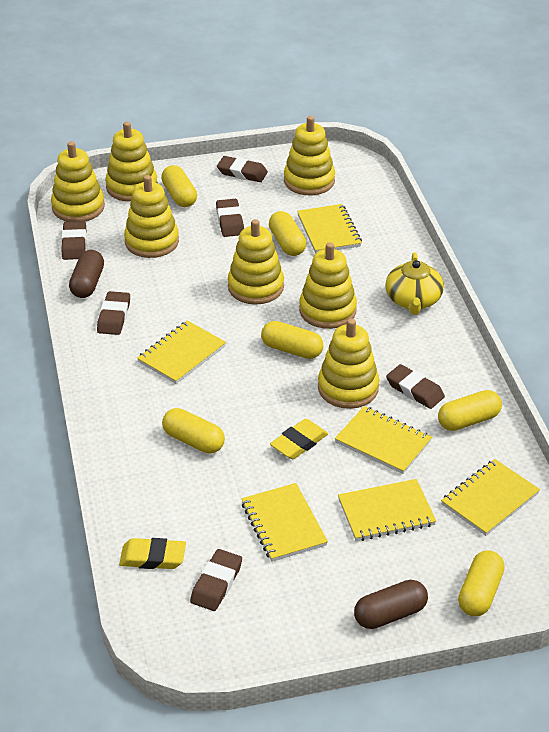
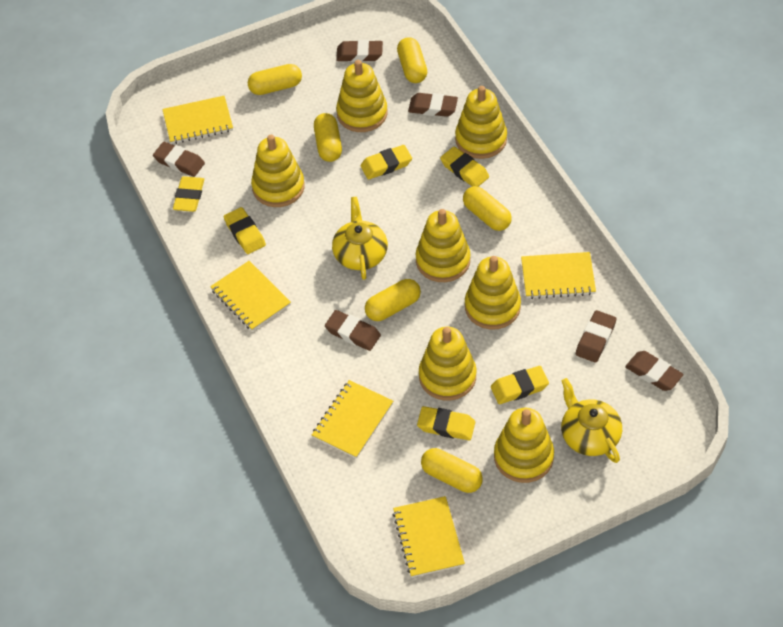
brown capsule: [69,250,104,298] [354,580,428,629] = 2 -> none = 0
yellow eraser: [119,538,186,569] [270,419,328,459] = 2 -> [173,176,204,212] [224,207,266,254] [360,145,412,180] [417,406,475,440] [440,146,489,187] [491,366,549,404] = 6
yellow notebook: [137,320,226,384] [242,483,328,562] [297,204,362,254] [335,406,432,474] [338,479,436,541] [441,459,540,536] = 6 -> [162,96,233,144] [210,261,291,331] [312,380,393,459] [393,496,465,578] [521,252,596,299] = 5
yellow teapot: [385,252,444,315] = 1 -> [332,197,388,280] [561,378,622,463] = 2

